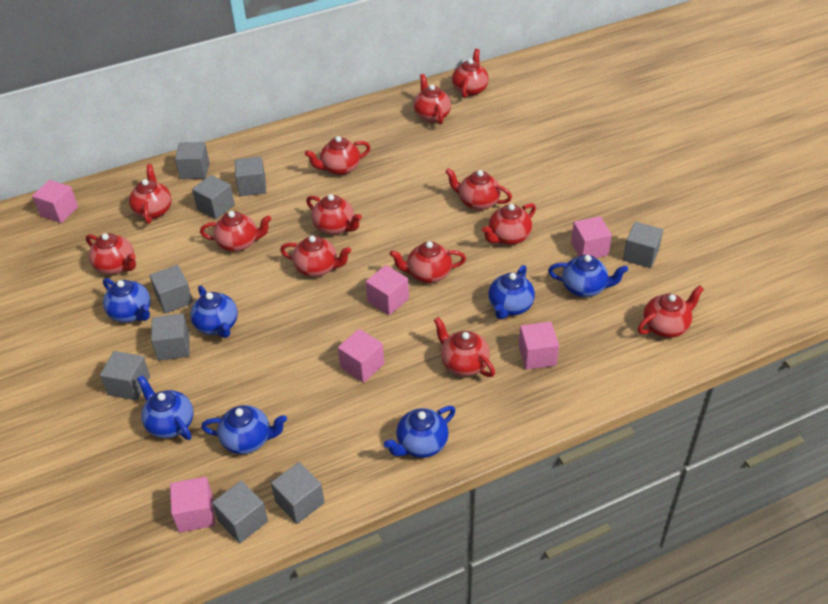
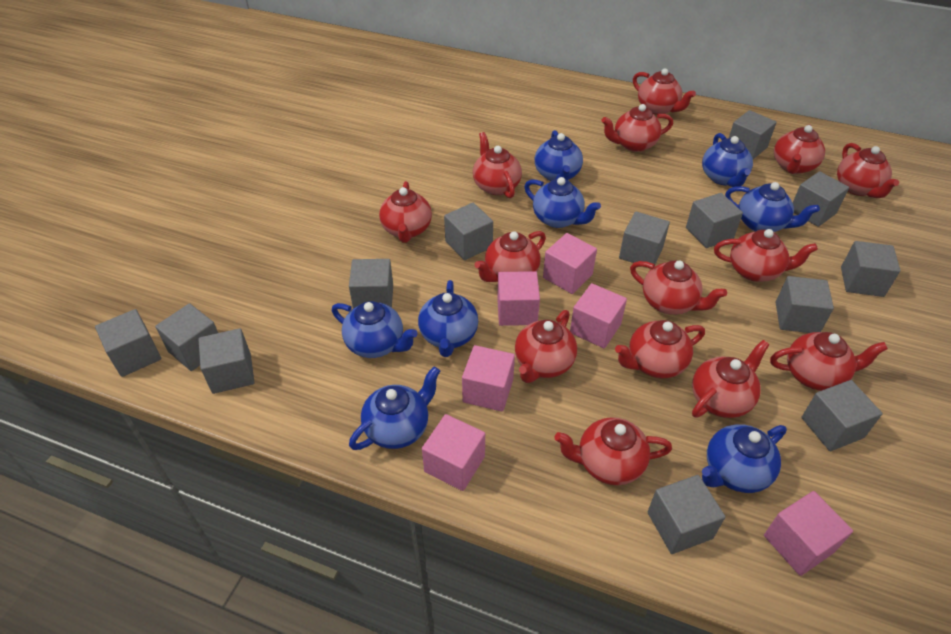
blue teapot: [103,278,150,323] [137,375,193,440] [190,285,238,338] [201,405,287,454] [384,406,456,458] [488,265,535,319] [548,255,628,297] = 7 -> [332,301,418,358] [349,366,440,450] [418,280,478,357] [524,177,601,228] [535,130,583,181] [702,133,753,187] [702,424,787,493] [725,182,820,232] = 8
grey cube: [100,351,150,401] [150,265,193,314] [151,313,190,361] [175,142,210,179] [192,175,235,219] [212,480,268,543] [235,156,266,196] [271,462,325,524] [623,222,663,268] = 9 -> [95,309,161,377] [155,303,218,371] [198,328,254,394] [349,259,393,308] [444,203,493,260] [619,211,670,264] [648,475,725,554] [686,193,743,248] [729,110,776,159] [776,276,834,333] [793,171,849,227] [801,380,883,451] [841,241,900,297] = 13
red teapot: [86,233,136,274] [129,164,172,224] [200,211,271,252] [280,236,351,277] [305,136,371,175] [306,194,362,235] [390,241,466,283] [413,74,451,125] [434,317,495,377] [445,168,512,210] [452,49,489,98] [482,203,536,245] [637,285,704,338] = 13 -> [379,181,432,243] [473,132,522,198] [475,231,546,282] [515,310,577,383] [555,417,672,485] [602,104,673,152] [615,320,705,378] [630,260,727,315] [633,69,696,115] [692,340,770,418] [714,229,818,282] [770,332,888,391] [774,124,825,174] [837,143,899,198] = 14

